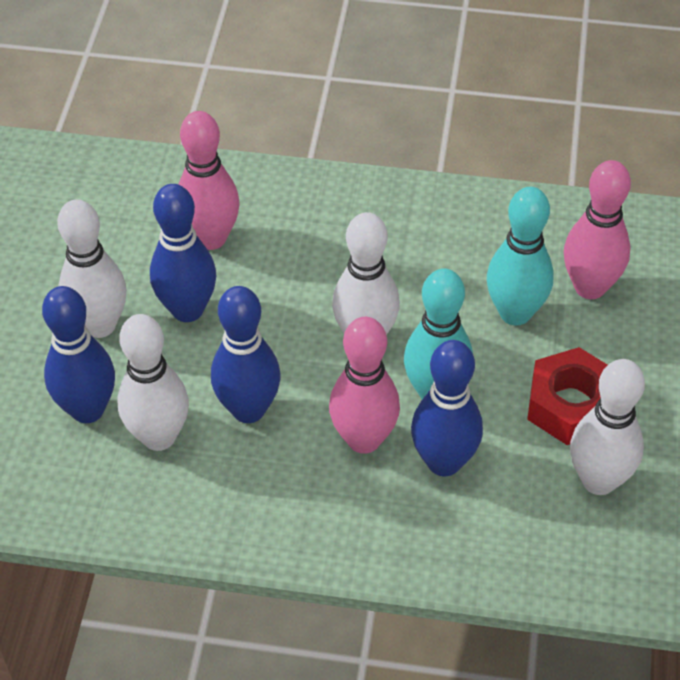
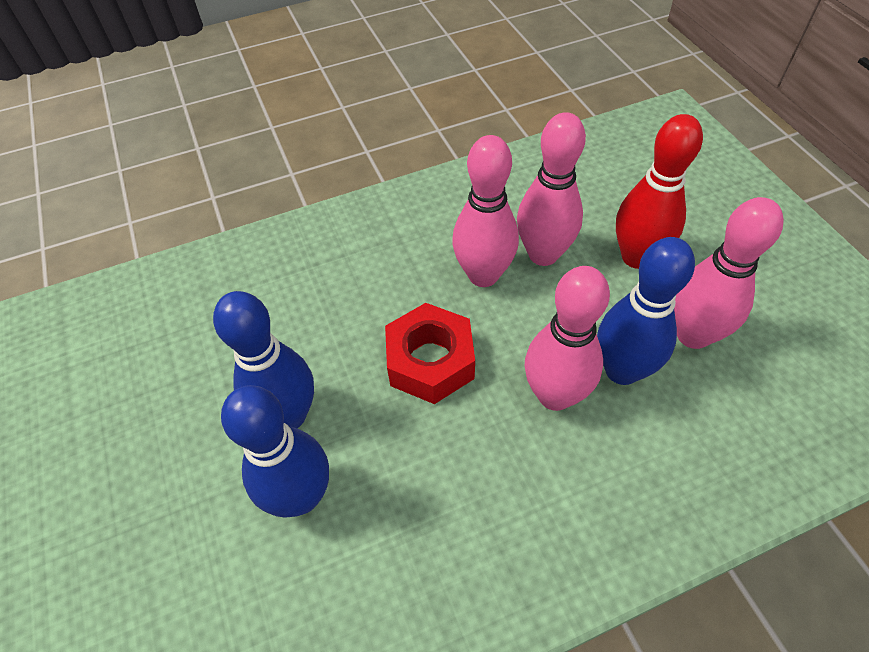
blue bowling pin: [42,286,115,423] [150,184,216,322] [211,286,281,423] [411,340,483,476] = 4 -> [213,291,314,428] [221,385,329,518] [597,237,695,385] = 3
pink bowling pin: [178,111,239,250] [329,317,400,454] [564,160,631,299] = 3 -> [452,135,519,287] [517,112,586,266] [525,266,610,411] [674,197,784,349] = 4
red bowling pin: none = 0 -> [616,114,703,269] = 1
turquoise bowling pin: [404,268,473,399] [487,187,553,326] = 2 -> none = 0
white bowling pin: [57,199,127,338] [118,314,189,451] [332,212,400,335] [570,359,645,495] = 4 -> none = 0

